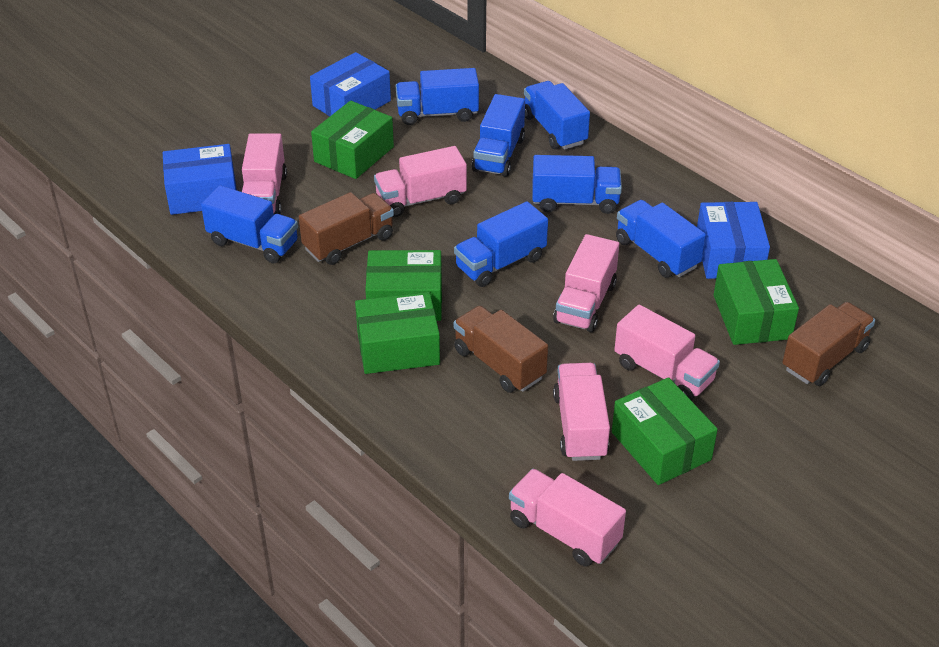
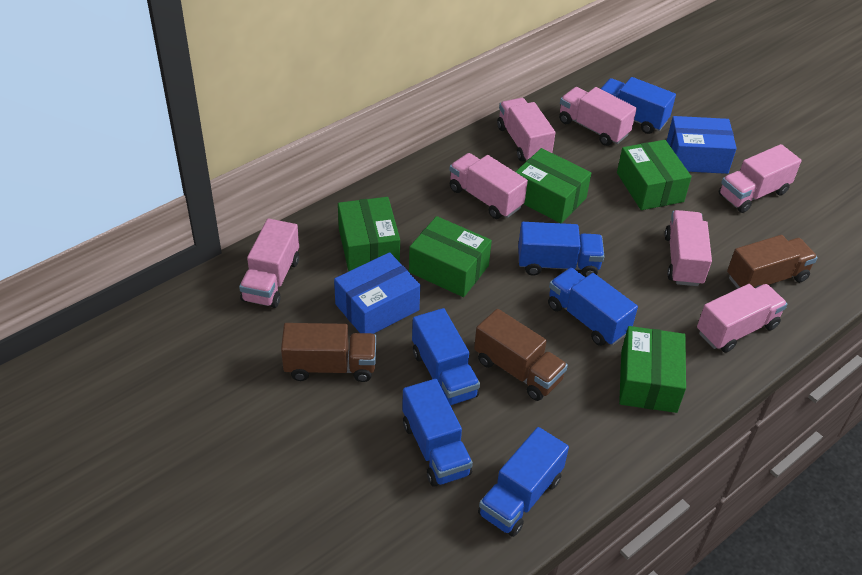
blue box: [163,144,237,215] [310,52,391,116] [697,202,770,279] = 3 -> [334,252,420,334] [667,116,737,174] = 2
blue truck: [201,185,298,263] [396,68,479,125] [454,201,548,287] [472,94,525,177] [524,81,590,150] [532,155,622,214] [616,200,706,278] = 7 -> [402,379,473,487] [412,308,480,405] [478,427,569,537] [518,222,605,277] [548,268,638,346] [601,77,676,134] = 6
pink truck: [242,133,287,215] [374,146,467,217] [509,469,626,567] [553,234,619,332] [553,363,610,461] [614,305,720,401] = 6 -> [239,218,299,308] [449,153,528,219] [497,98,556,162] [559,87,637,146] [664,210,712,286] [697,284,787,353] [719,144,802,213] = 7

